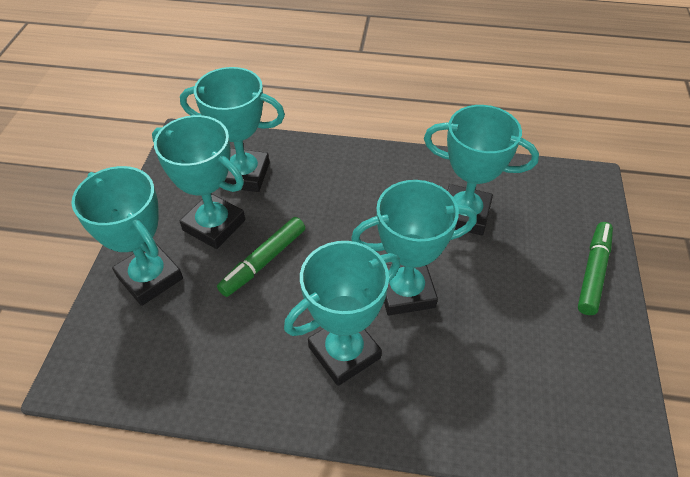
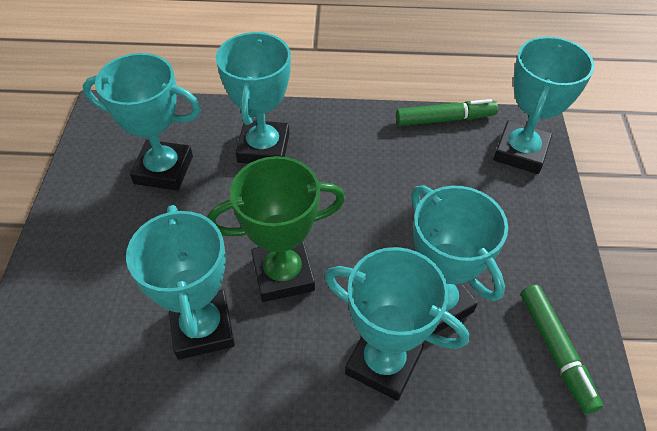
green trophy: none = 0 -> [207,156,345,302] = 1

